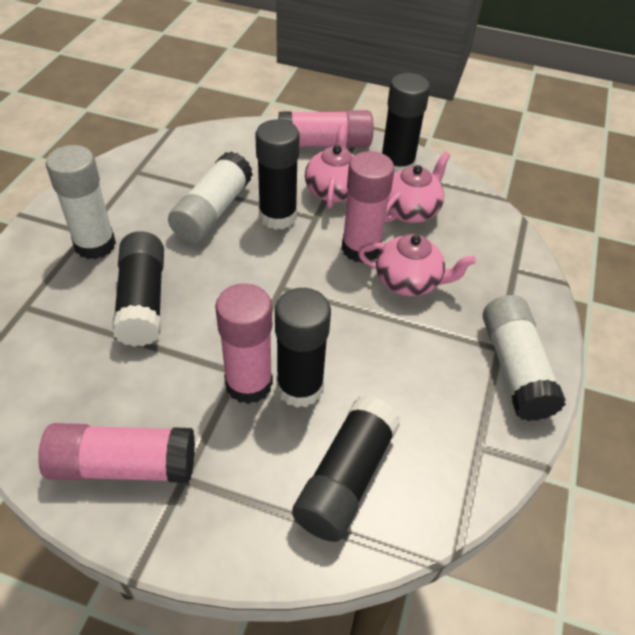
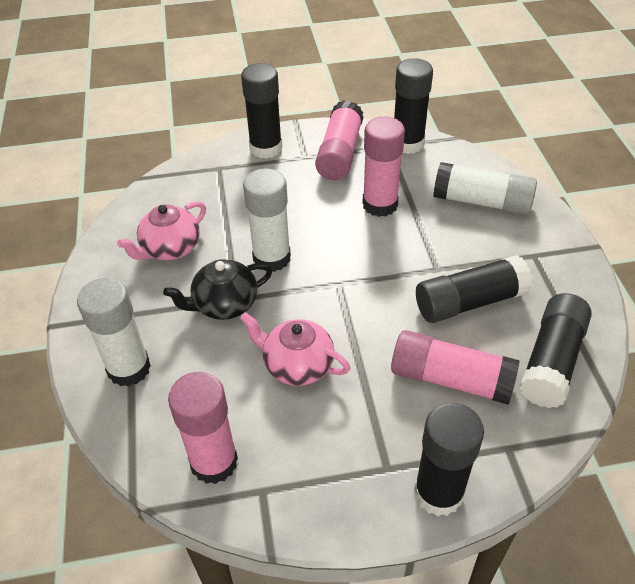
black teapot: none = 0 -> [163,259,272,320] = 1
pink teapot: [305,125,355,209] [358,234,476,296] [385,151,451,223] = 3 -> [117,201,206,260] [240,312,350,386] = 2

